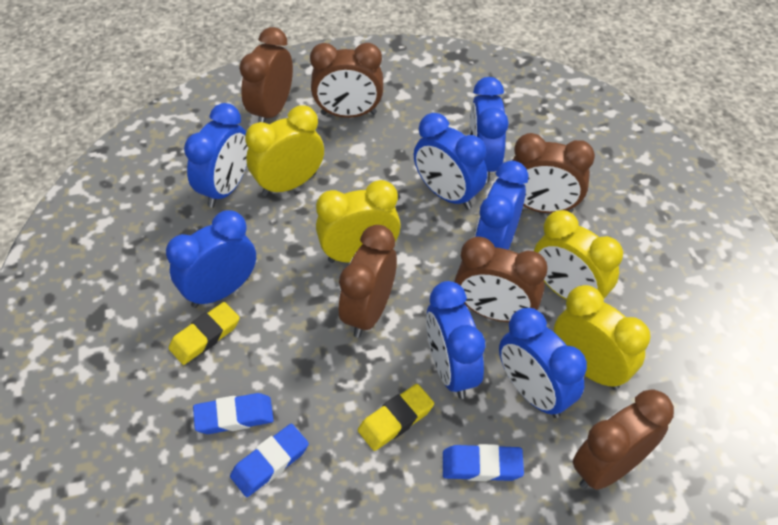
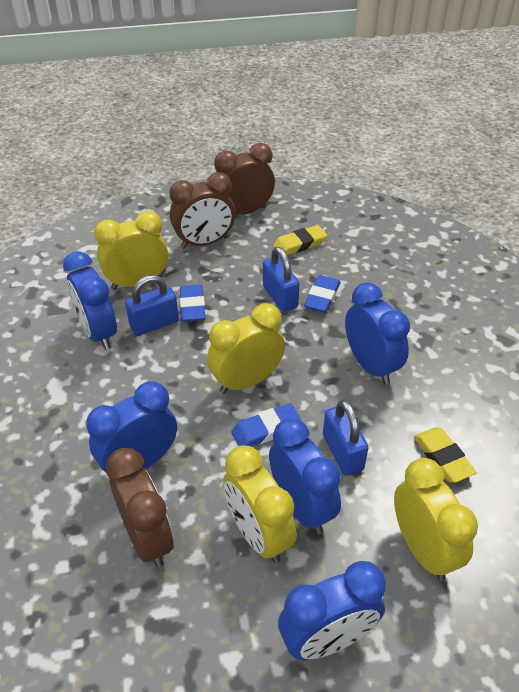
blue clock: [166,210,256,308] [184,103,248,208] [414,113,487,210] [426,281,485,399] [469,77,509,183] [475,161,528,250] [499,308,587,418] = 7 -> [63,251,117,350] [86,381,177,479] [269,418,341,534] [278,561,386,660] [345,282,410,385] = 5
blue padlock: none = 0 -> [125,275,179,336] [263,247,300,312] [323,400,369,476] = 3
brown clock: [239,27,293,123] [310,43,383,118] [339,225,397,338] [455,237,548,322] [512,133,595,213] [573,389,674,490] = 6 -> [106,448,174,567] [169,172,235,249] [214,143,275,215] = 3

